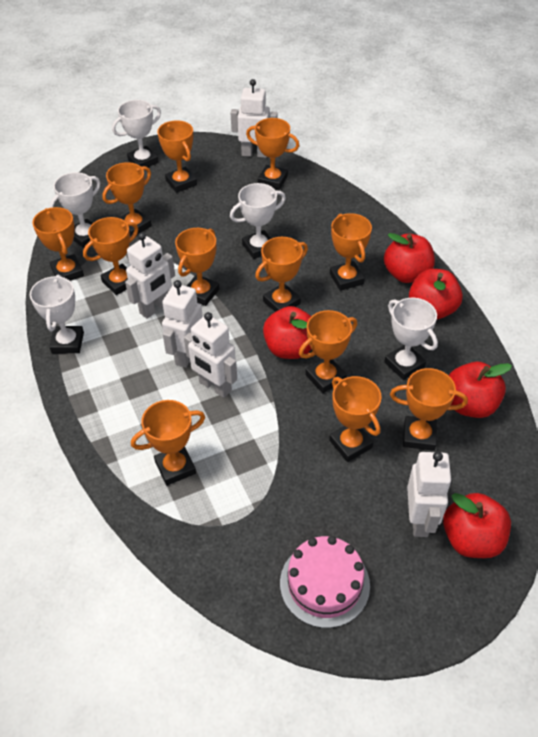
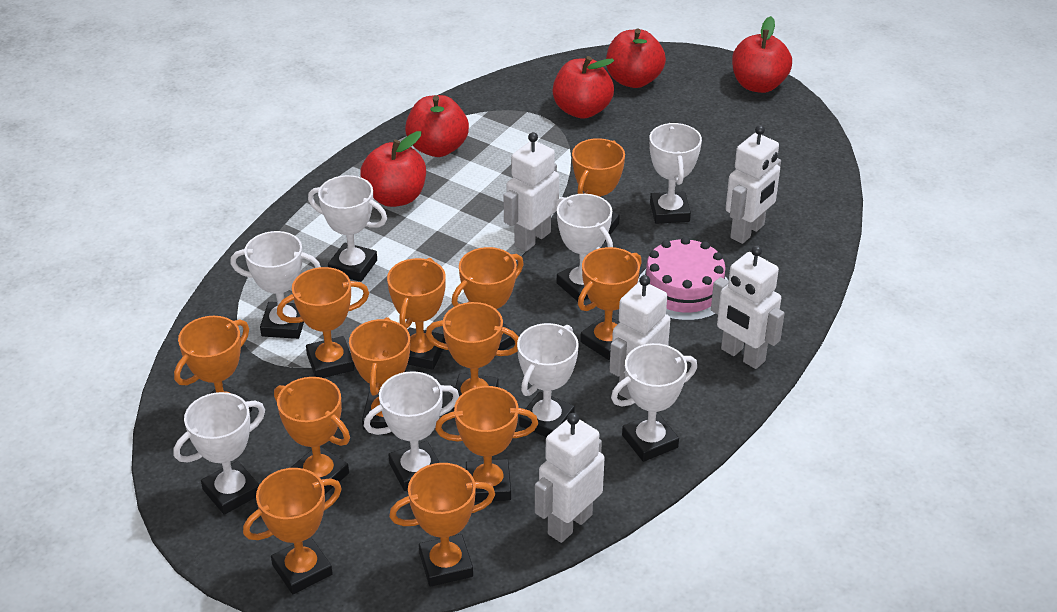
white trophy: [30,275,84,353] [50,172,100,248] [112,100,161,167] [230,183,286,259] [384,298,438,380] = 5 -> [174,392,265,515] [230,231,321,339] [308,175,387,282] [364,371,459,491] [517,323,579,437] [556,194,613,302] [611,343,697,462] [649,123,702,224] = 8

